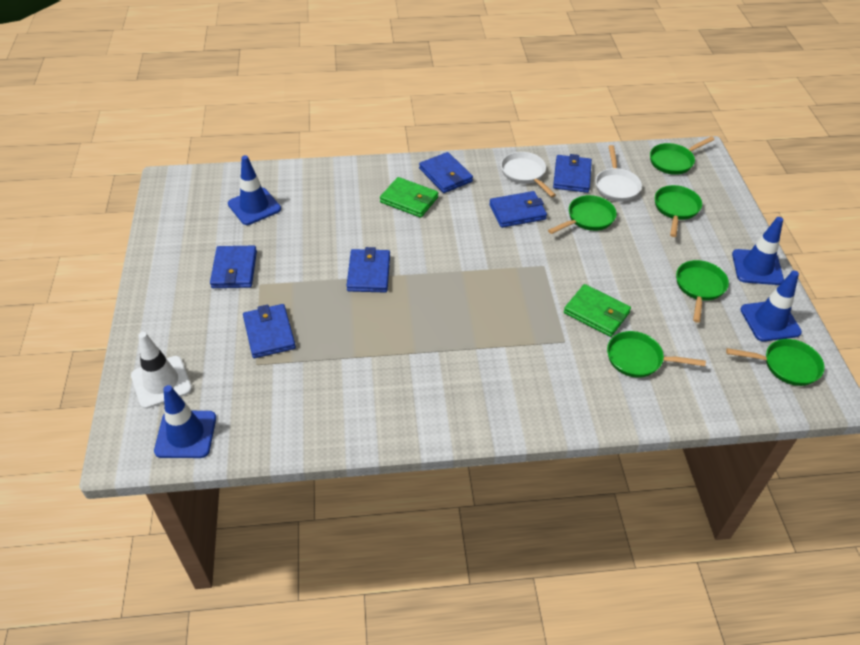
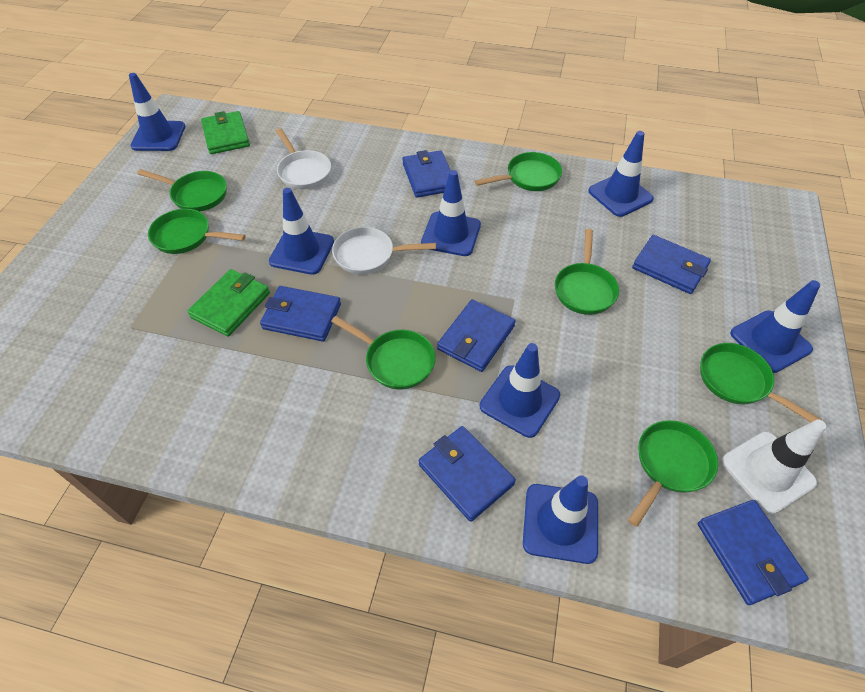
blue traffic cone: [154,385,216,458] [228,155,281,225] [732,217,784,285] [740,271,802,342] = 4 -> [129,73,185,151] [269,188,334,275] [421,170,481,256] [480,343,560,438] [523,475,598,564] [588,131,654,217] [730,280,820,373] = 7
green pan: [548,195,617,234] [607,331,706,378] [650,136,715,175] [655,185,702,237] [676,260,729,323] [726,339,825,386] = 6 -> [137,169,227,212] [148,209,246,254] [331,316,436,390] [474,152,562,191] [555,229,619,315] [628,420,718,527] [700,343,823,422] = 7

